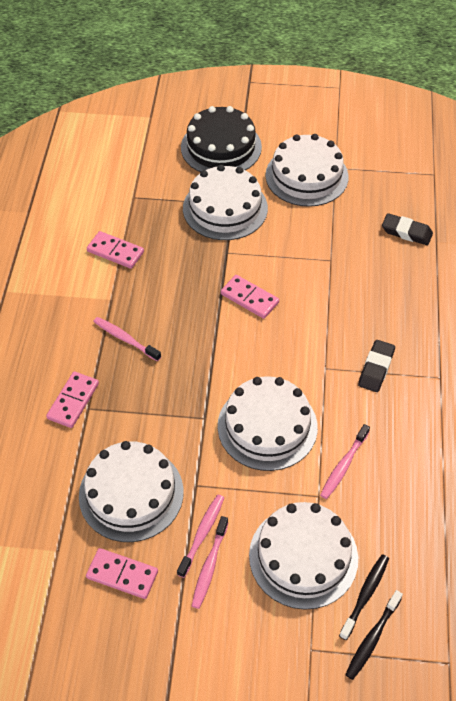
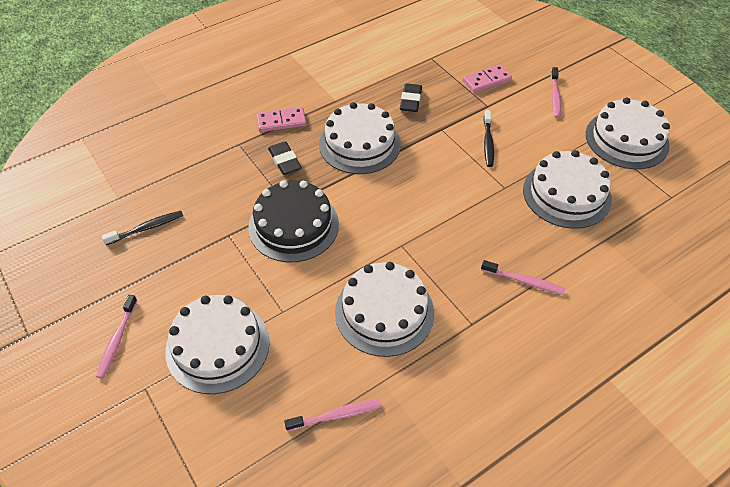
pink domino: [46,371,99,428] [86,548,158,599] [87,231,144,269] [221,275,279,319] = 4 -> [256,107,306,132] [463,64,512,93] = 2

